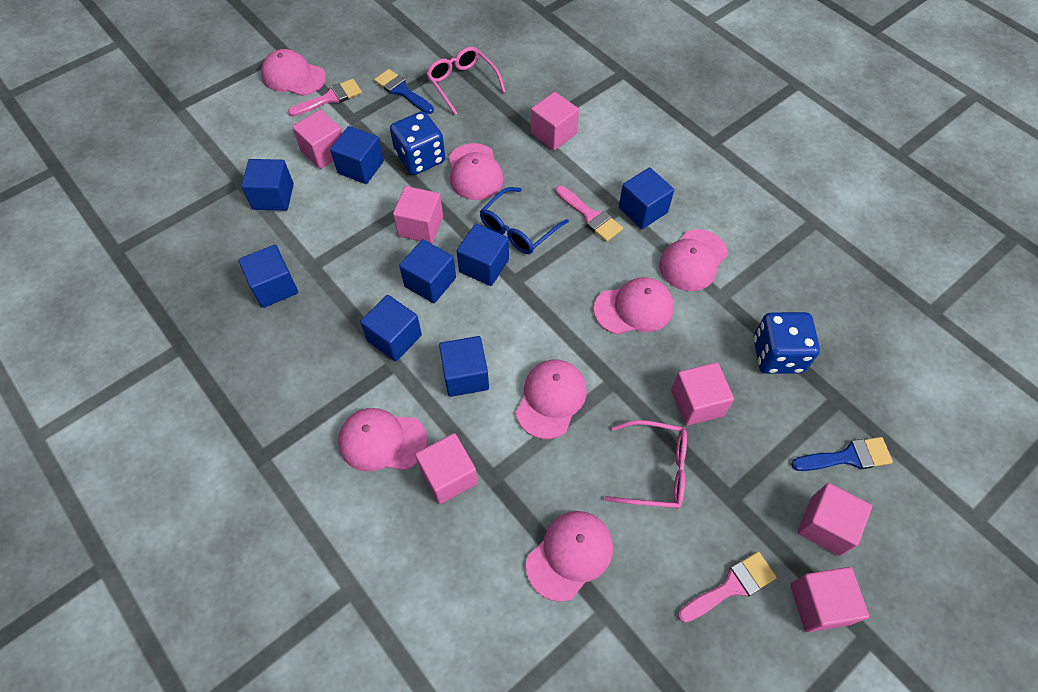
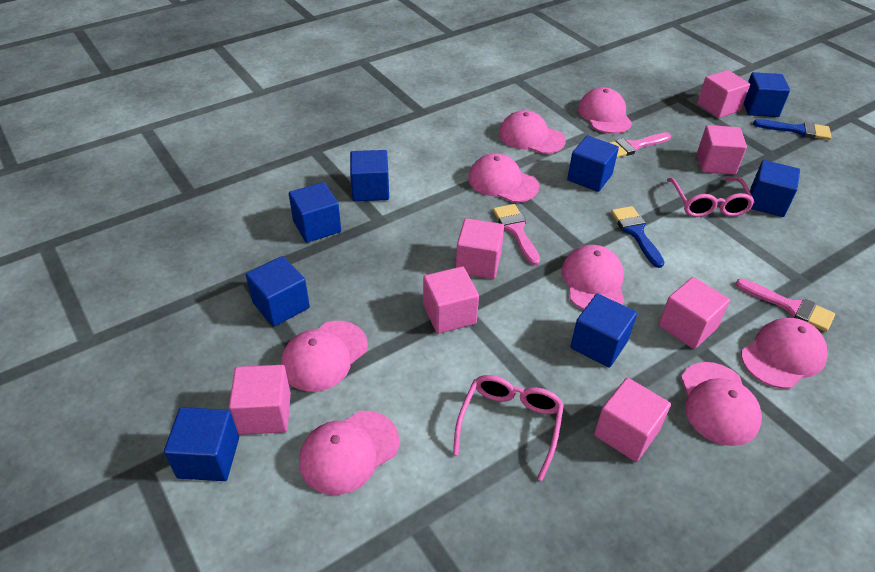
blue dice: [390,111,445,175] [754,312,820,374] = 2 -> none = 0
blue glasses: [480,187,569,254] = 1 -> none = 0
pink cap: [261,49,326,96] [338,408,427,471] [449,143,503,200] [516,360,587,439] [526,511,613,602] [594,277,674,335] [659,229,728,291] = 7 -> [281,321,368,392] [299,411,399,495] [468,153,539,203] [499,110,566,154] [562,245,624,310] [578,87,632,134] [681,362,762,446] [741,318,828,389] = 8

